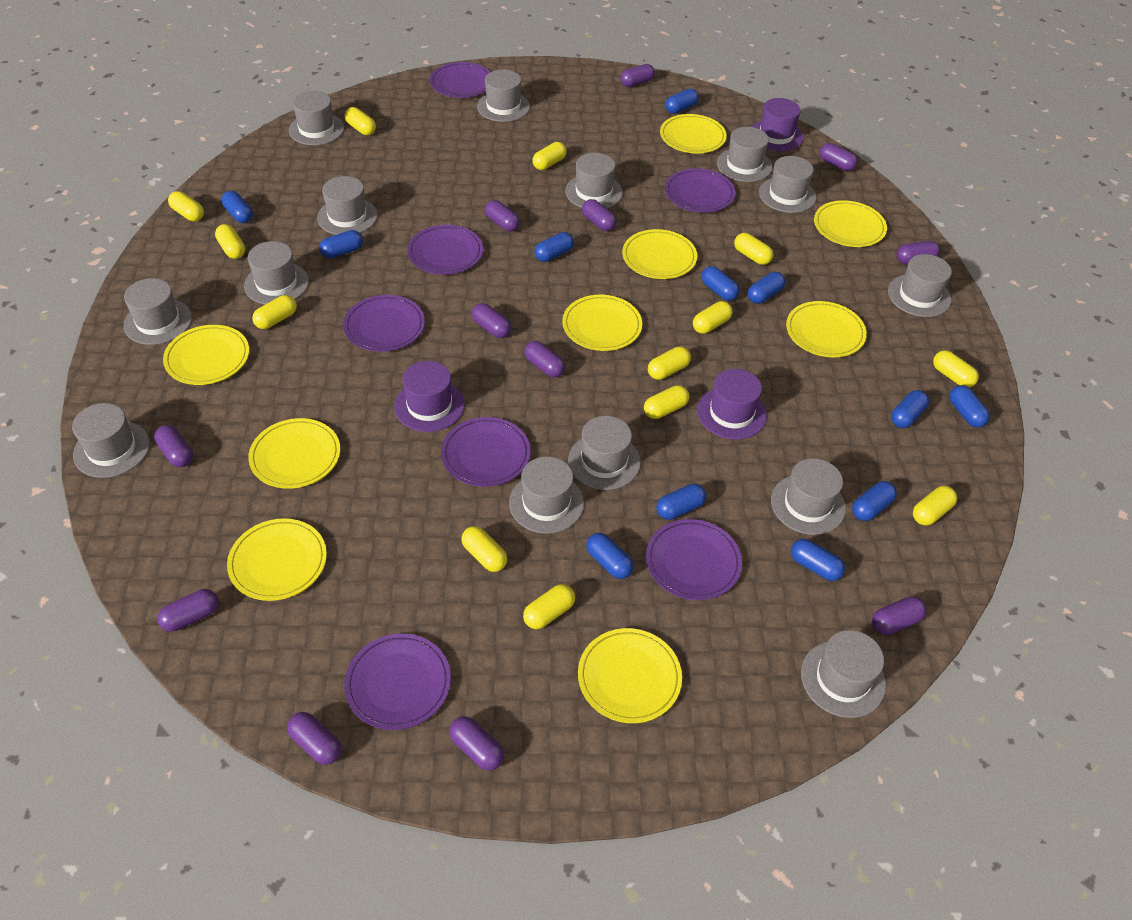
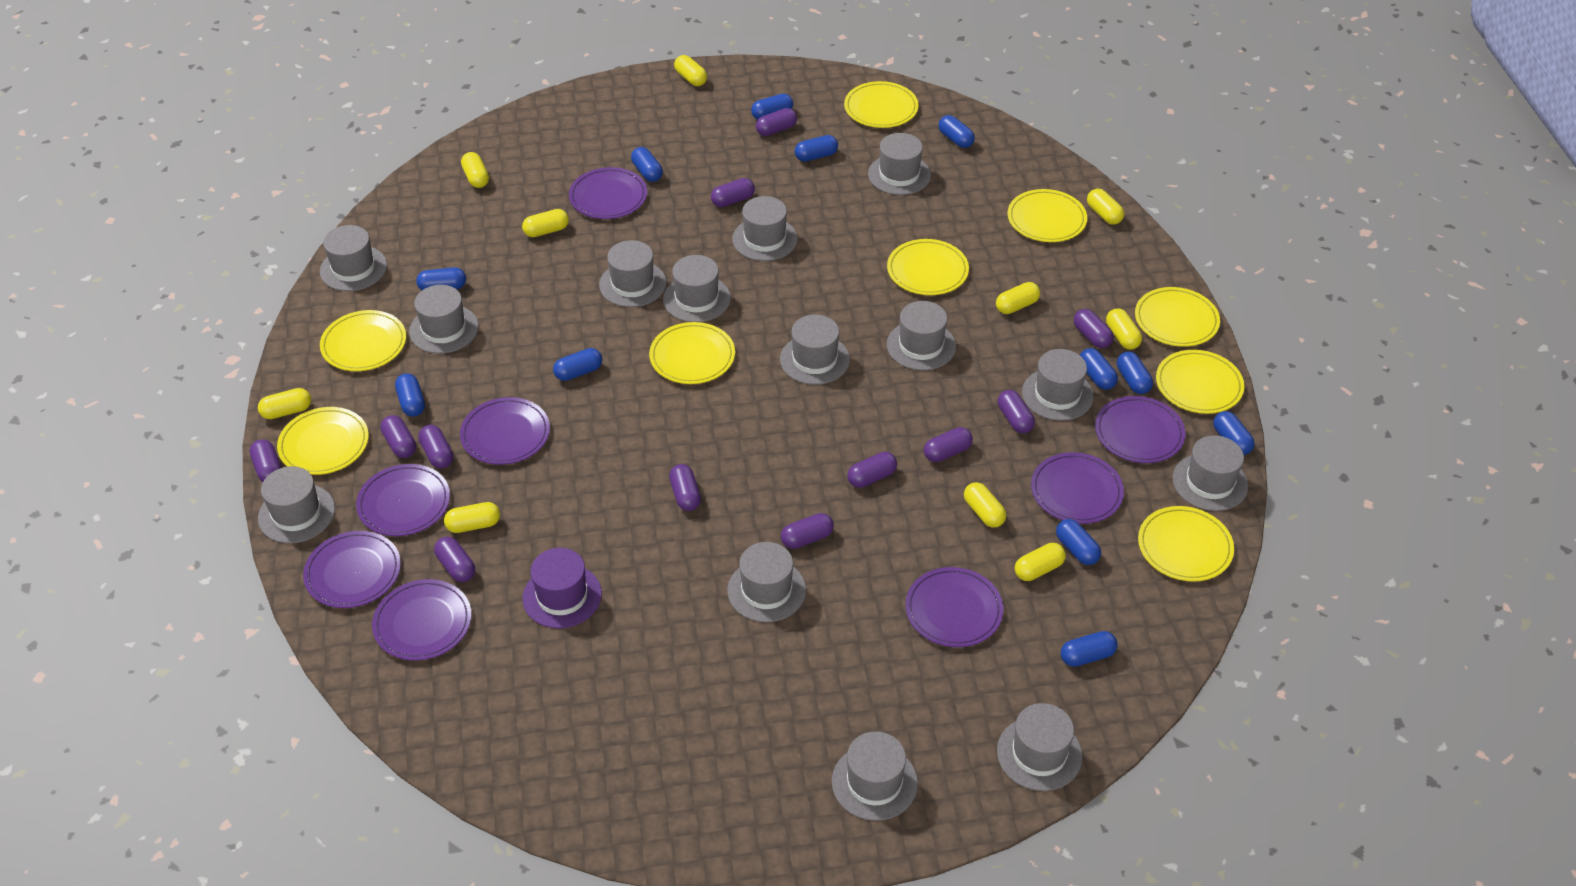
purple hat: [394,361,465,432] [697,369,767,439] [752,98,804,151] = 3 -> [522,548,602,628] = 1
purple plate: [343,295,425,352] [344,633,451,730] [407,225,483,275] [430,62,490,98] [441,417,531,487] [646,519,742,600] [665,168,736,213] = 7 -> [303,531,401,608] [356,464,450,536] [372,579,472,661] [460,397,550,465] [569,167,647,219] [905,567,1003,647] [1031,452,1124,524] [1095,396,1186,463] = 8
yellow capsule: [168,191,204,221] [215,224,245,259] [252,295,297,329] [345,107,376,135] [461,526,507,572] [523,584,575,629] [533,142,567,170] [644,385,689,419] [648,346,691,380] [693,301,733,334] [734,233,773,265] [913,486,957,525] [933,350,979,387] = 13 -> [258,388,311,419] [444,502,500,533] [461,152,489,188] [522,209,569,237] [674,55,707,86] [964,482,1006,528] [996,282,1040,314] [1015,543,1066,581] [1087,189,1124,225] [1106,308,1142,350] = 10

